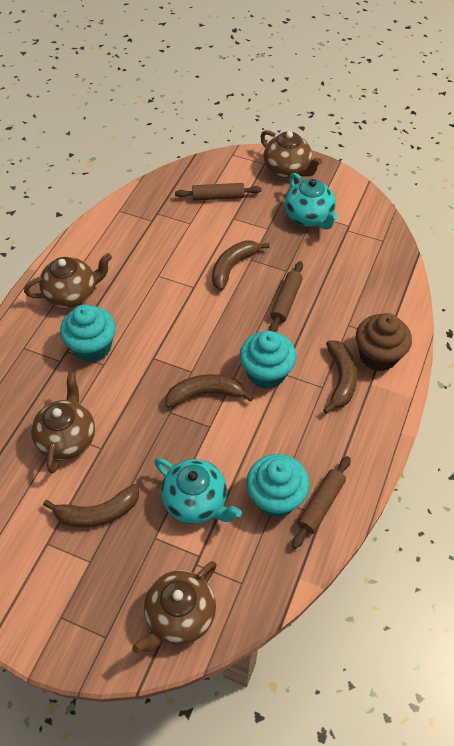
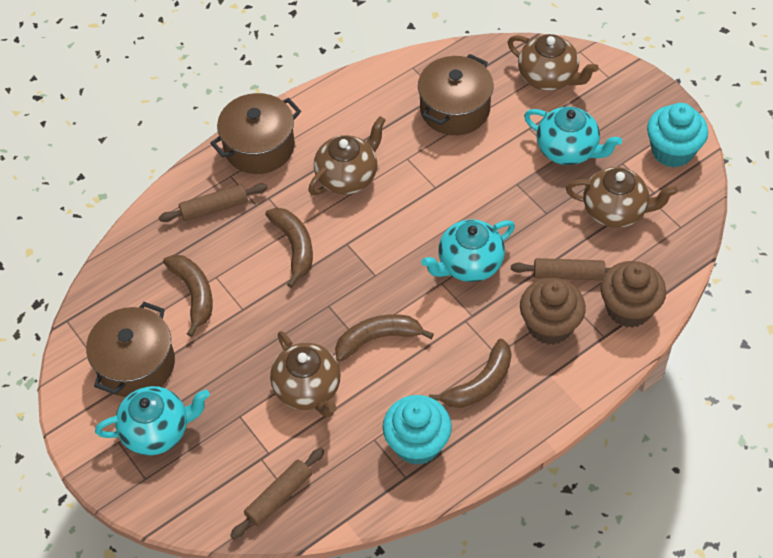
brown cupcake: [356,313,412,371] = 1 -> [520,278,586,345] [600,261,666,328] = 2
brown pot: none = 0 -> [86,302,175,397] [211,93,301,174] [418,54,494,135] = 3
turquoise cupcake: [60,304,116,362] [240,331,296,389] [246,454,310,517] = 3 -> [383,395,452,465] [647,103,708,168] = 2
turquoise teapot: [154,458,242,524] [285,173,338,230] = 2 -> [95,386,210,455] [421,219,515,282] [524,107,622,165] = 3

